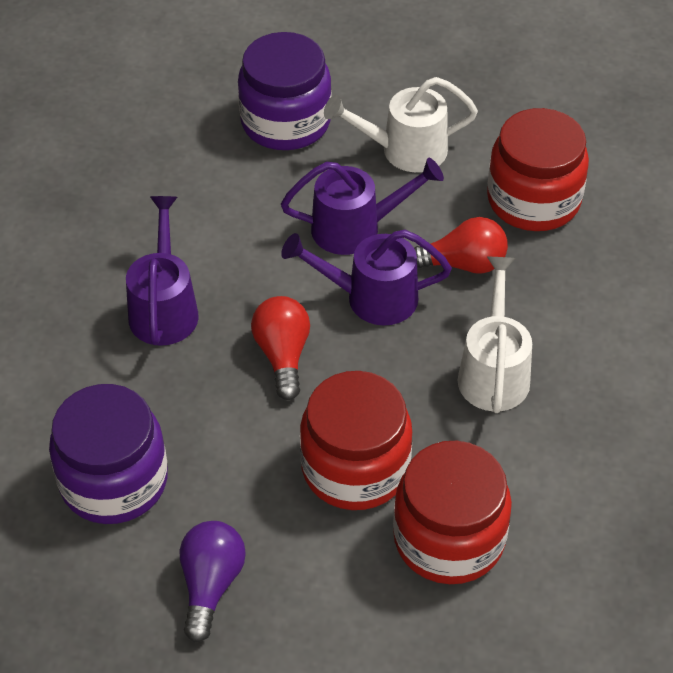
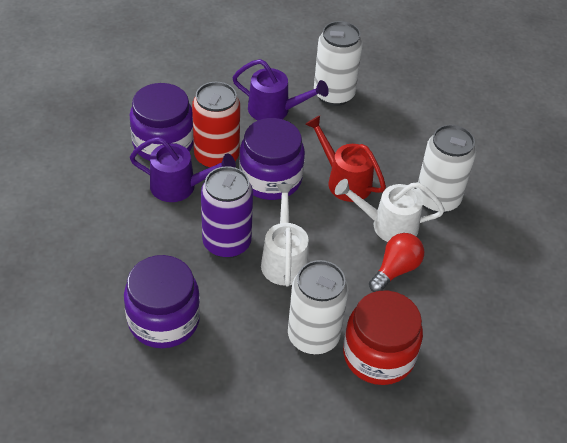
purple can: none = 0 -> [201,166,253,258] = 1
purple jar: [49,384,168,524] [238,32,332,150] = 2 -> [124,255,200,348] [130,83,194,161] [239,118,305,200] = 3
purple light bulb: [180,521,246,642] = 1 -> none = 0
purple watering can: [126,196,199,346] [281,158,444,255] [281,230,452,325] = 3 -> [130,137,236,202] [232,59,329,120] = 2
red can: none = 0 -> [192,82,240,168] = 1
red jar: [300,371,412,510] [393,441,512,584] [487,108,589,231] = 3 -> [343,291,423,385] = 1
red light bulb: [251,296,310,400] [414,217,508,274] = 2 -> [369,233,424,292] = 1
red watering can: none = 0 -> [305,116,386,202] = 1
white can: none = 0 -> [288,260,348,355] [314,21,363,106] [416,125,476,213] = 3

